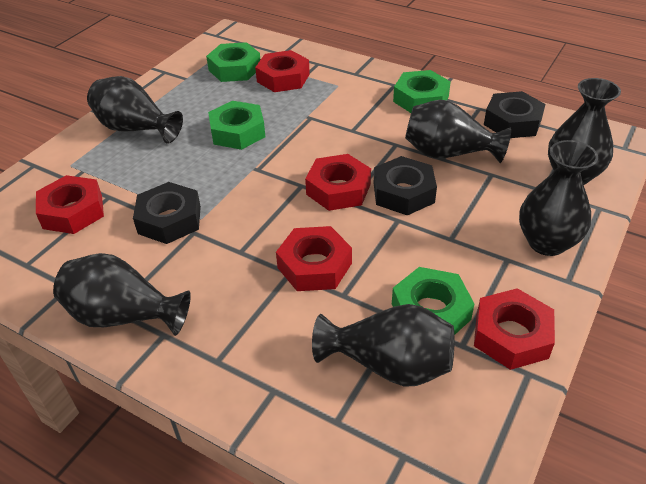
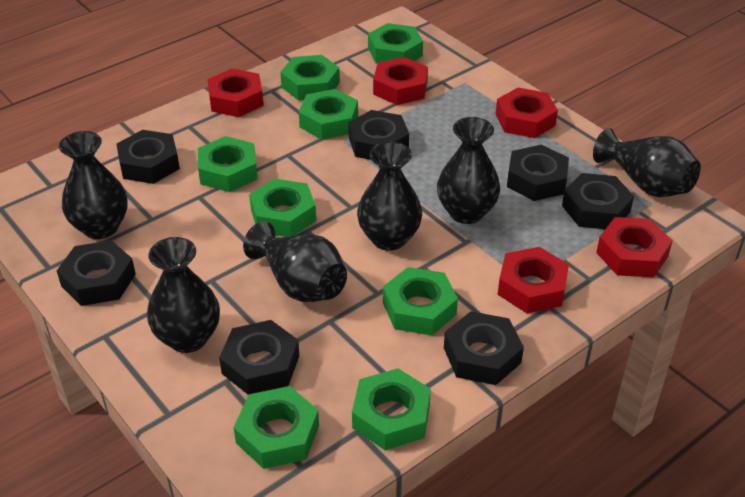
black nut: [133,182,201,244] [374,156,437,215] [484,91,545,138] = 3 -> [57,240,136,306] [116,130,180,184] [219,320,299,395] [348,110,409,160] [444,311,524,385] [507,145,569,201] [562,173,634,229] = 7
green nut: [206,42,261,82] [208,101,266,150] [392,267,474,335] [393,70,451,113] = 4 -> [198,136,257,192] [233,386,319,469] [249,179,316,237] [280,55,340,101] [299,89,358,140] [352,368,431,450] [368,23,423,64] [383,267,458,335] = 8

